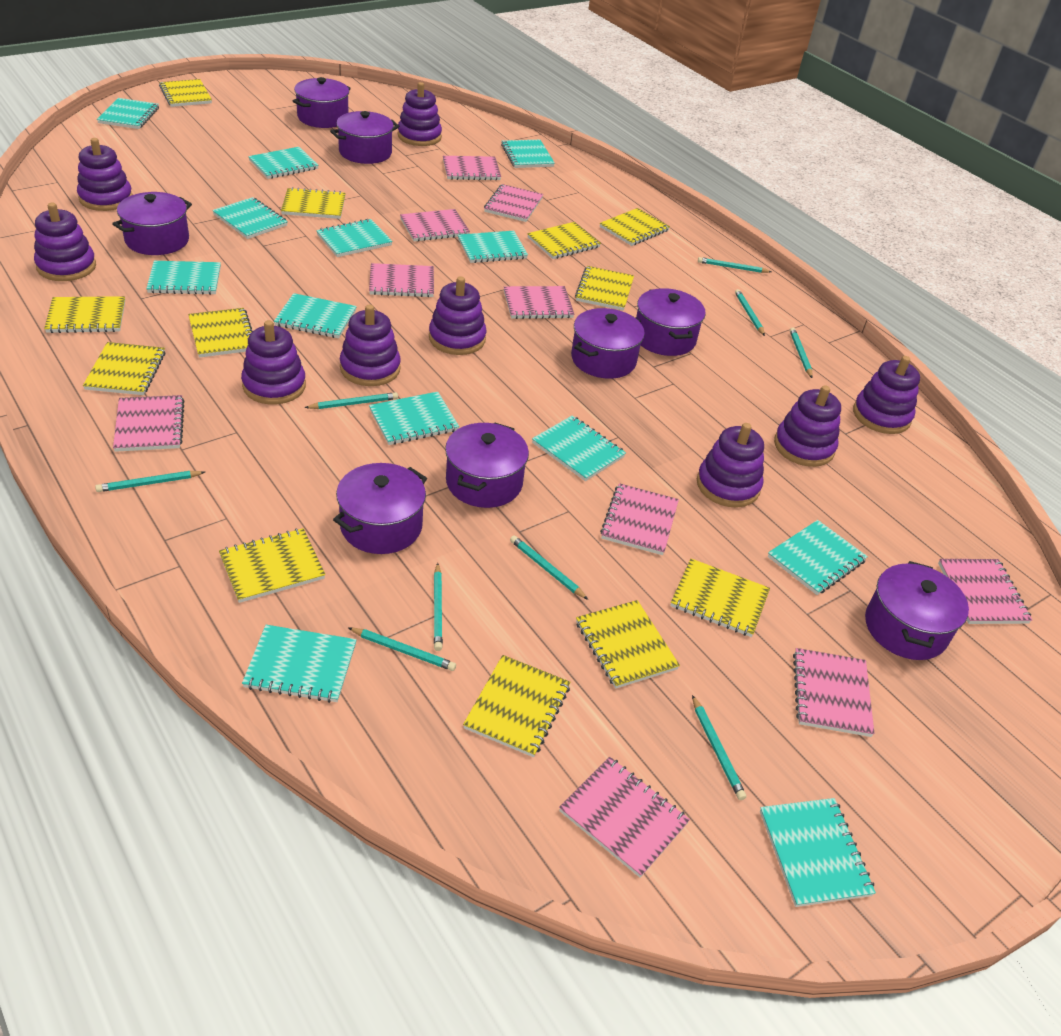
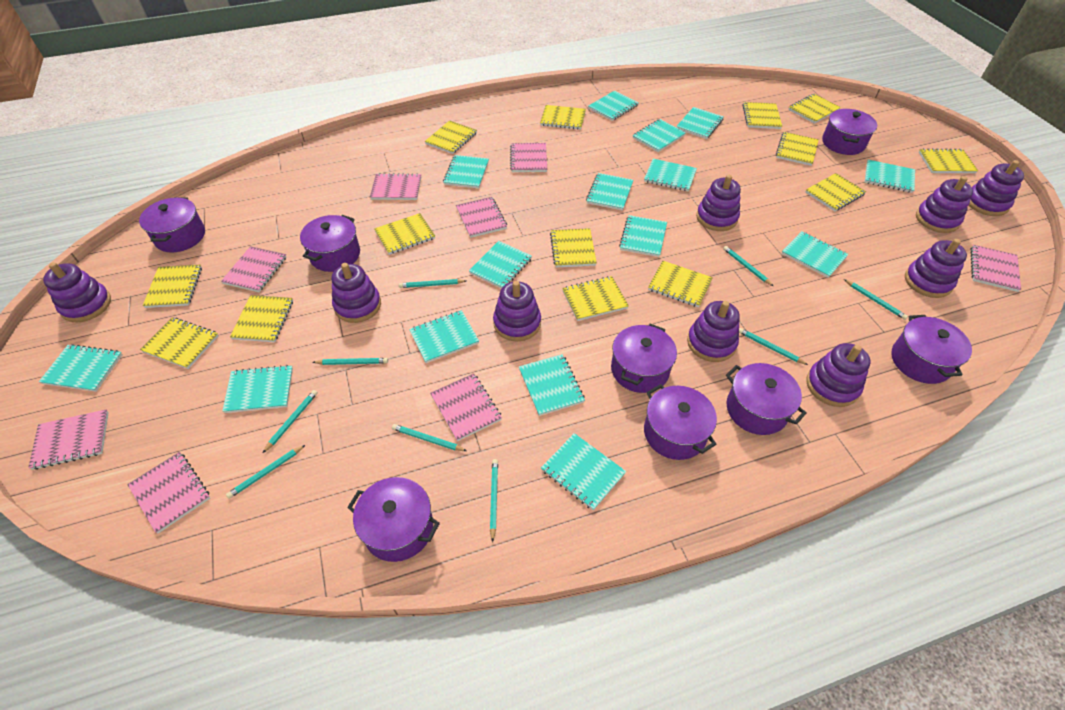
pink notebook: [113,395,184,452] [369,263,434,297] [400,209,470,242] [443,156,501,180] [484,184,543,222] [504,286,574,319] [559,757,690,878] [600,483,679,555] [793,648,875,737] [938,559,1032,624] = 10 -> [28,409,109,470] [127,452,210,533] [221,246,286,292] [370,173,421,200] [430,373,502,441] [456,197,507,238] [510,143,547,172] [970,245,1021,292] = 8
turquoise notebook: [97,98,159,129] [146,261,221,295] [212,197,288,239] [242,625,357,703] [248,147,319,179] [274,293,357,338] [316,219,393,257] [369,392,459,445] [458,231,528,263] [501,140,555,168] [532,415,626,481] [760,798,876,907] [768,520,868,595] = 13 -> [39,344,122,392] [222,365,293,413] [409,310,479,363] [443,155,489,189] [469,241,532,289] [519,354,585,416] [541,433,626,510] [586,173,633,211] [588,91,639,121] [619,215,667,257] [633,119,686,152] [644,159,697,192] [676,107,724,139] [782,231,849,278] [865,160,915,193] = 15
yellow notebook: [44,296,125,333] [83,342,165,395] [159,79,212,107] [188,308,253,358] [219,528,325,603] [281,187,346,219] [463,655,570,757] [527,222,601,259] [575,266,634,311] [576,600,680,689] [600,208,670,246] [670,559,770,637] = 12 -> [140,317,218,369] [143,265,202,308] [230,295,293,342] [374,213,435,255] [425,120,477,154] [540,105,586,130] [550,228,597,267] [562,276,629,321] [648,261,713,307] [743,102,782,129] [776,132,819,166] [788,94,841,124] [805,173,866,211] [919,148,978,173] = 14

